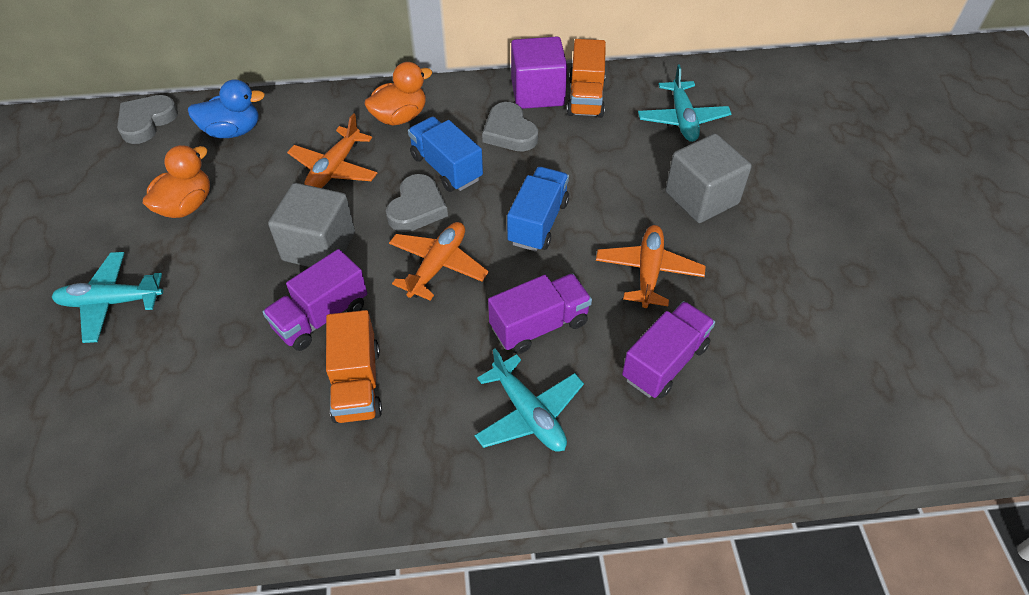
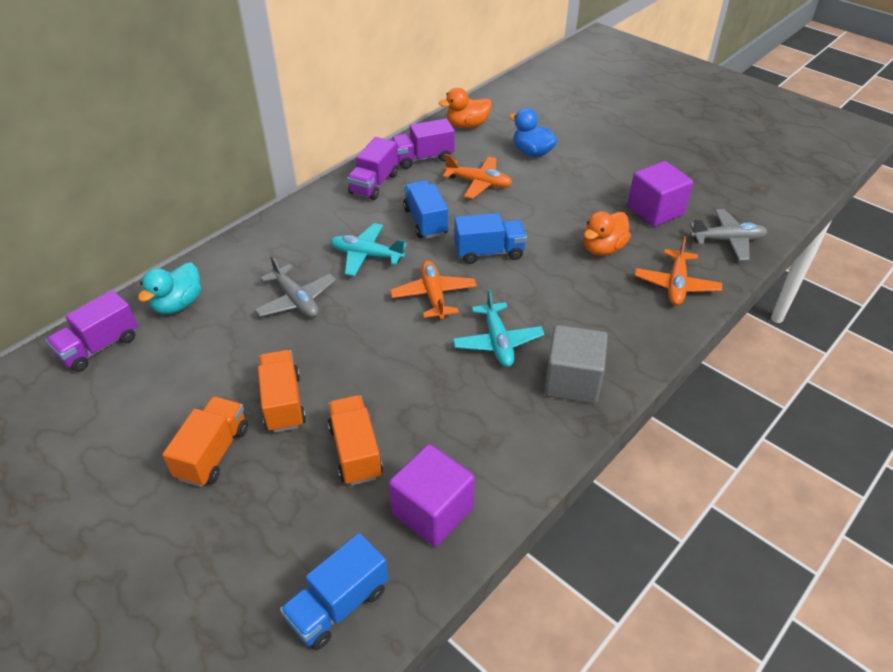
blue truck: [408,117,483,192] [507,167,569,252] = 2 -> [280,533,388,650] [403,180,448,239] [454,213,527,264] = 3
grey cube: [268,183,355,267] [665,133,752,223] = 2 -> [544,325,608,404] = 1
grey heart: [117,95,178,144] [386,174,448,232] [482,102,538,152] = 3 -> none = 0
grey plane: none = 0 -> [255,255,336,318] [690,209,768,261] = 2
orange truck: [326,310,382,423] [567,39,606,118] = 2 -> [162,397,248,487] [258,350,306,433] [328,395,383,485] = 3
purple cube: [511,36,567,109] = 1 -> [389,444,475,547] [627,161,693,227] = 2
turquoise duck: none = 0 -> [138,262,201,314] = 1
turquoise plane: [52,252,163,343] [474,348,584,452] [638,64,731,142] = 3 -> [330,223,407,276] [453,289,545,367] = 2

